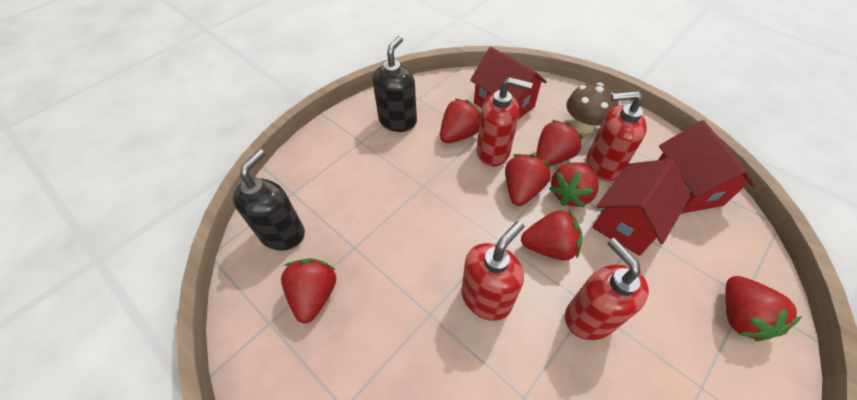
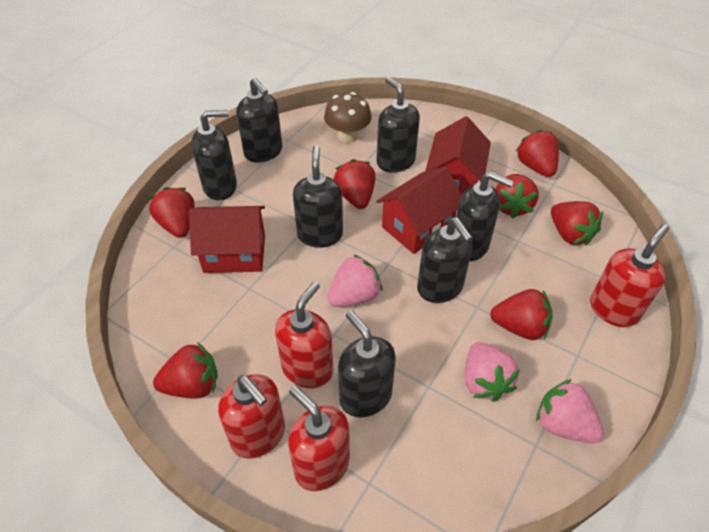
black soap dispenser: [233,149,305,251] [372,36,417,132] = 2 -> [191,110,237,200] [236,78,282,163] [293,145,343,248] [338,311,396,418] [377,77,420,173] [417,217,473,303] [456,172,514,261] = 7
pink strawberry: none = 0 -> [327,254,383,307] [464,342,520,402] [536,379,604,443] = 3

